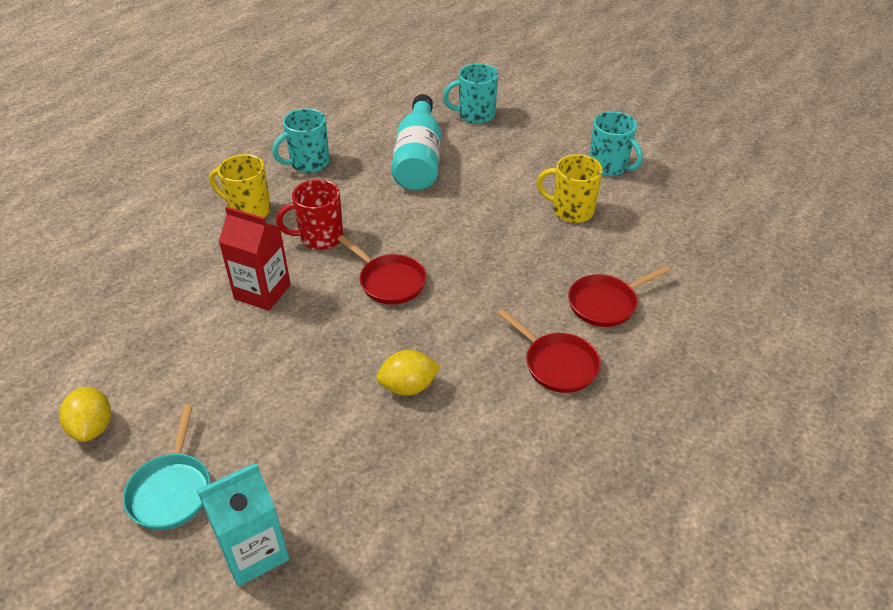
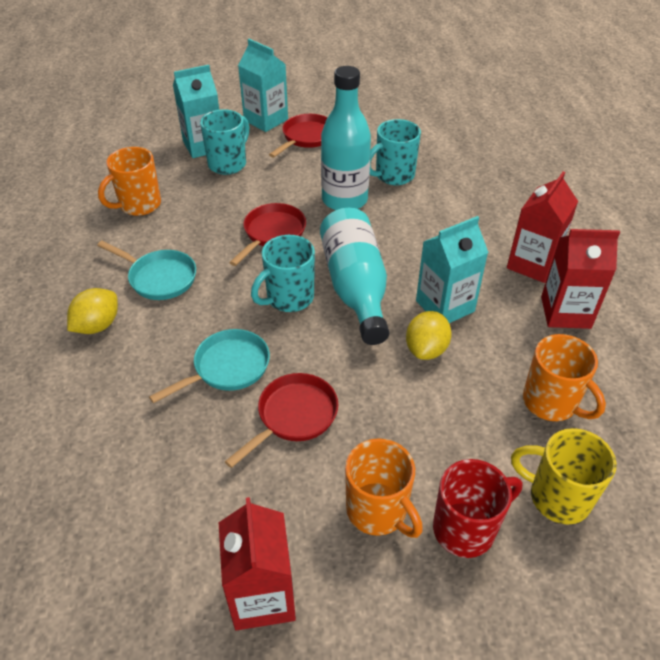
orange mug: none = 0 -> [98,147,161,216] [345,438,423,538] [523,334,606,421] = 3
red carton: [219,207,291,311] = 1 -> [219,497,296,630] [507,171,578,283] [541,229,620,329] = 3
turquoise bottle: [391,94,441,191] = 1 -> [320,208,390,345] [321,66,371,210] = 2
turquoise carton: [197,463,289,587] = 1 -> [173,65,219,158] [238,39,288,132] [416,216,489,323] = 3
turquoise pan: [123,404,210,530] = 1 -> [97,241,196,300] [149,329,270,403] = 2
yellow mug: [209,154,271,217] [536,154,603,223] = 2 -> [511,428,617,524] = 1

